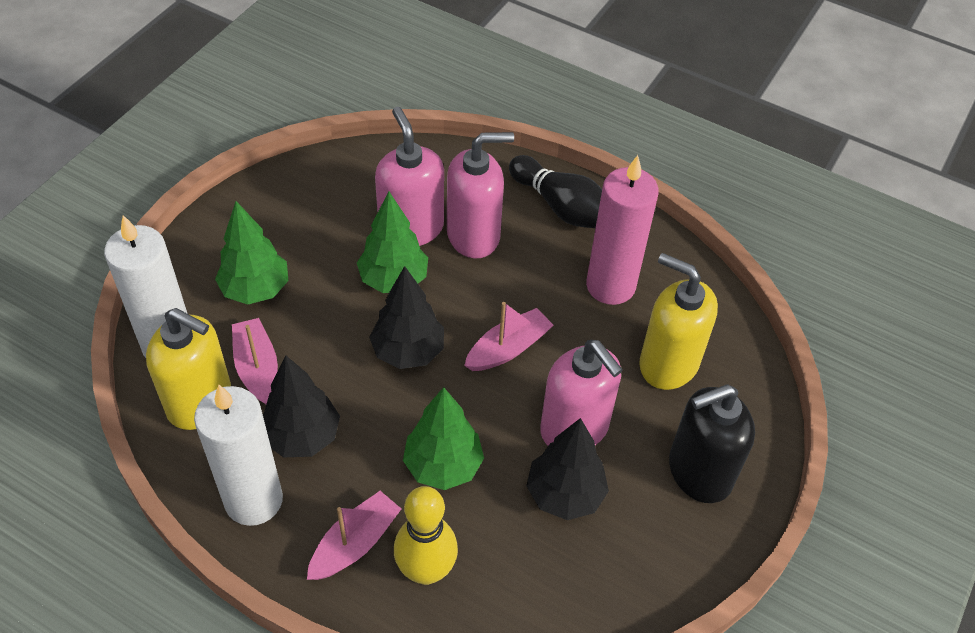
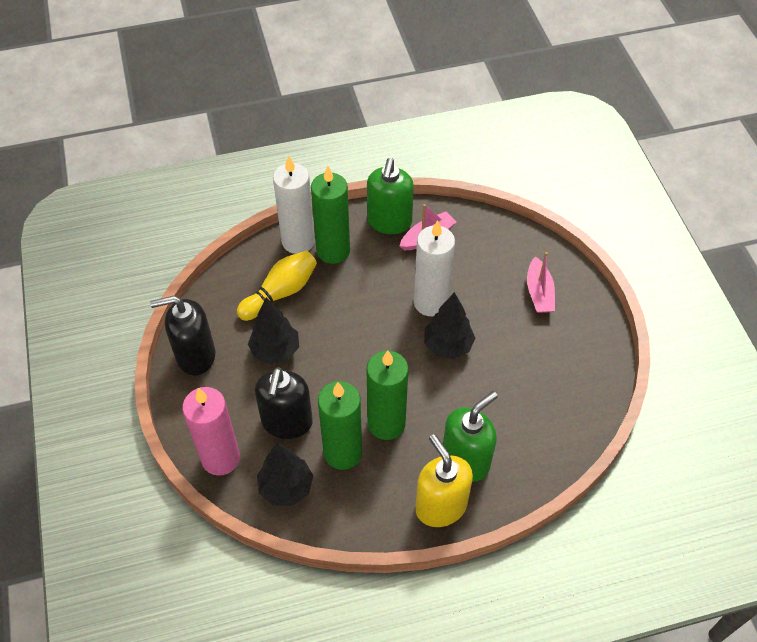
black bowling pin: [509,155,602,228] = 1 -> none = 0
black soap dispenser: [669,384,755,503] = 1 -> [150,296,215,375] [255,367,313,439] = 2
green candle: none = 0 -> [311,166,350,264] [318,381,362,470] [366,350,409,440] = 3
green soap dispenser: none = 0 -> [367,158,414,234] [443,391,498,482] = 2
green tree: [215,201,288,305] [357,191,428,293] [403,387,484,490] = 3 -> none = 0
pink boat: [232,318,278,405] [307,491,401,580] [464,302,554,371] = 3 -> [400,204,456,250] [527,252,555,313] = 2
pink soap dispenser: [375,107,444,246] [447,132,514,258] [540,340,623,446] = 3 -> none = 0
yellow soap dispenser: [146,308,231,430] [639,253,718,390] = 2 -> [415,434,473,527] = 1

